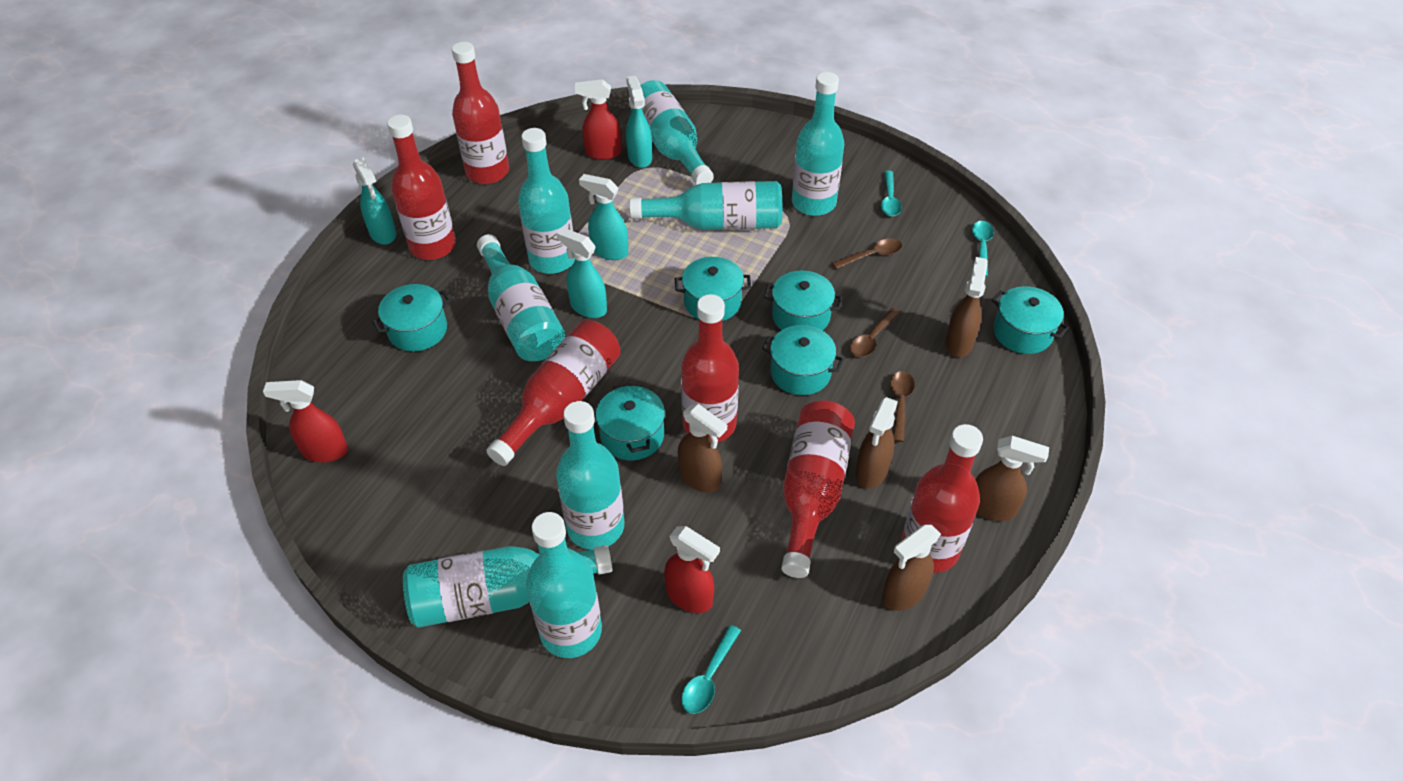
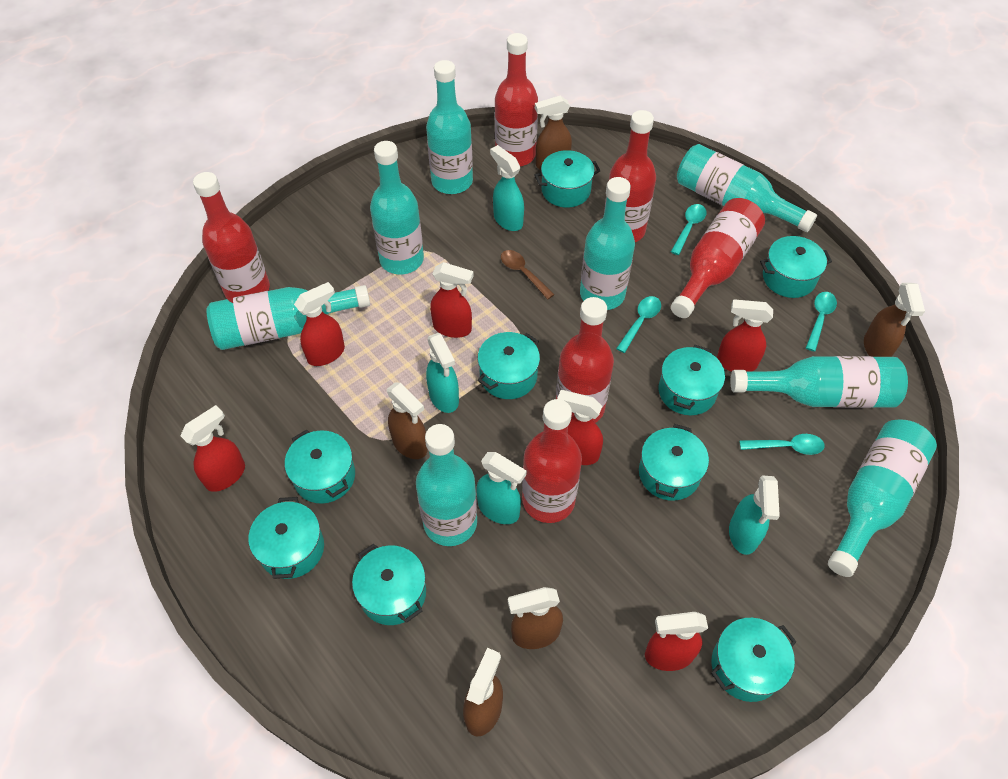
brown spoon: [832,238,902,269] [850,308,900,357] [890,371,915,442] = 3 -> [501,250,554,299] = 1
red spray bottle: [263,380,348,462] [575,79,622,160] [664,526,720,613] = 3 -> [180,405,245,492] [294,282,345,366] [430,262,474,338] [557,390,603,465] [645,612,708,671] [717,299,773,372] = 6
turquoise pot: [372,284,451,352] [596,383,665,460] [675,257,751,321] [762,325,844,395] [764,271,842,331] [992,286,1069,354] = 6 -> [249,497,324,579] [285,430,355,504] [352,543,426,625] [477,332,540,399] [534,150,601,208] [639,424,709,501] [659,345,725,415] [711,618,796,702] [760,236,832,298] = 9
turquoise spoon: [681,625,741,714] [881,170,902,216] [972,221,994,277] = 3 -> [616,296,661,353] [671,204,706,255] [739,434,825,455] [806,292,837,352] = 4

